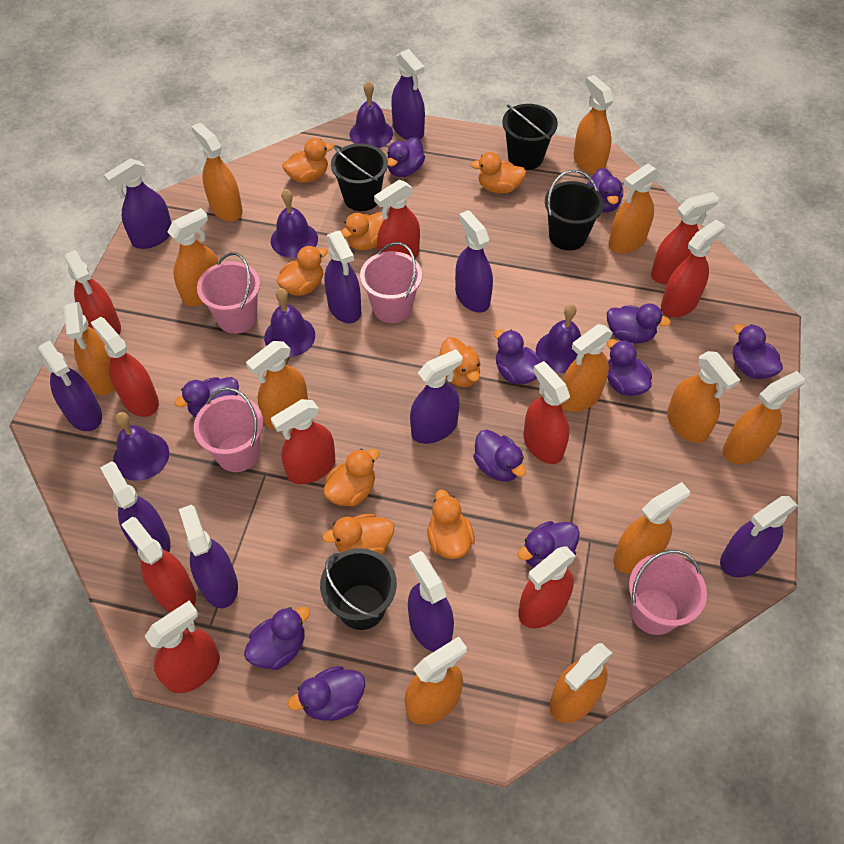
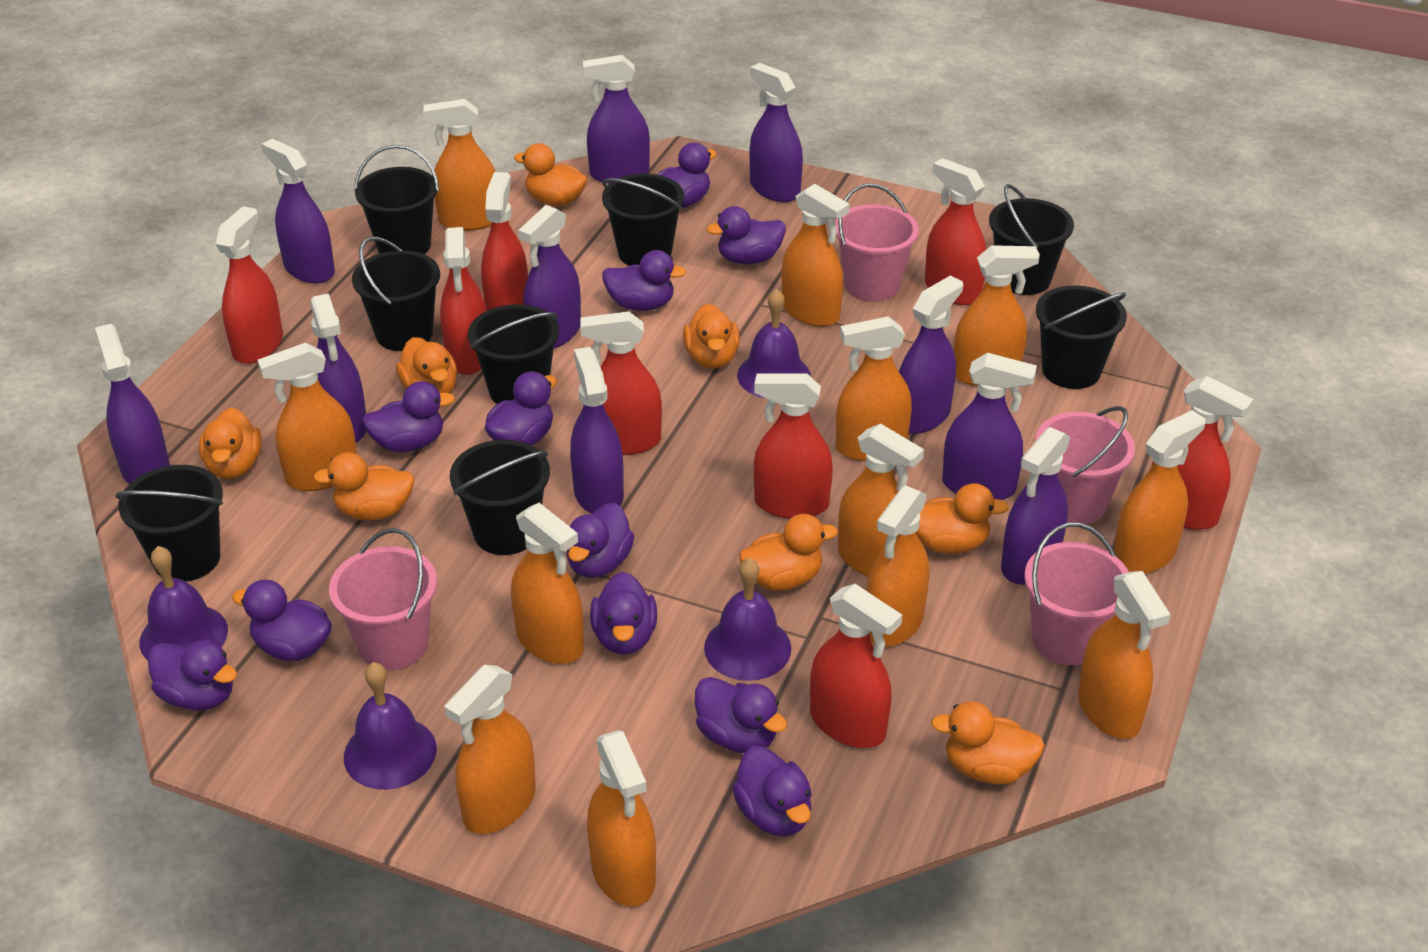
black bucket: [320,548,397,630] [331,143,388,211] [502,104,558,170] [545,170,604,251] = 4 -> [116,465,223,582] [352,237,440,351] [354,145,439,254] [450,440,550,555] [468,304,559,404] [602,174,684,266] [989,184,1074,295] [1036,286,1127,389] = 8
purple bell: [113,412,169,481] [264,288,315,357] [271,189,318,258] [350,81,393,148] [536,304,581,373] = 5 -> [139,546,228,660] [344,662,437,790] [704,558,791,681] [737,289,811,398] = 4
red spray bottle: [64,250,121,335] [91,317,159,417] [121,517,196,612] [144,601,220,693] [271,399,335,484] [374,180,420,259] [518,547,576,628] [524,361,570,464] [651,192,719,285] [661,219,725,317] = 10 -> [216,206,283,364] [440,227,486,375] [481,172,528,311] [581,311,662,455] [754,373,833,519] [810,584,902,748] [925,158,986,305] [1152,376,1254,530] = 8

